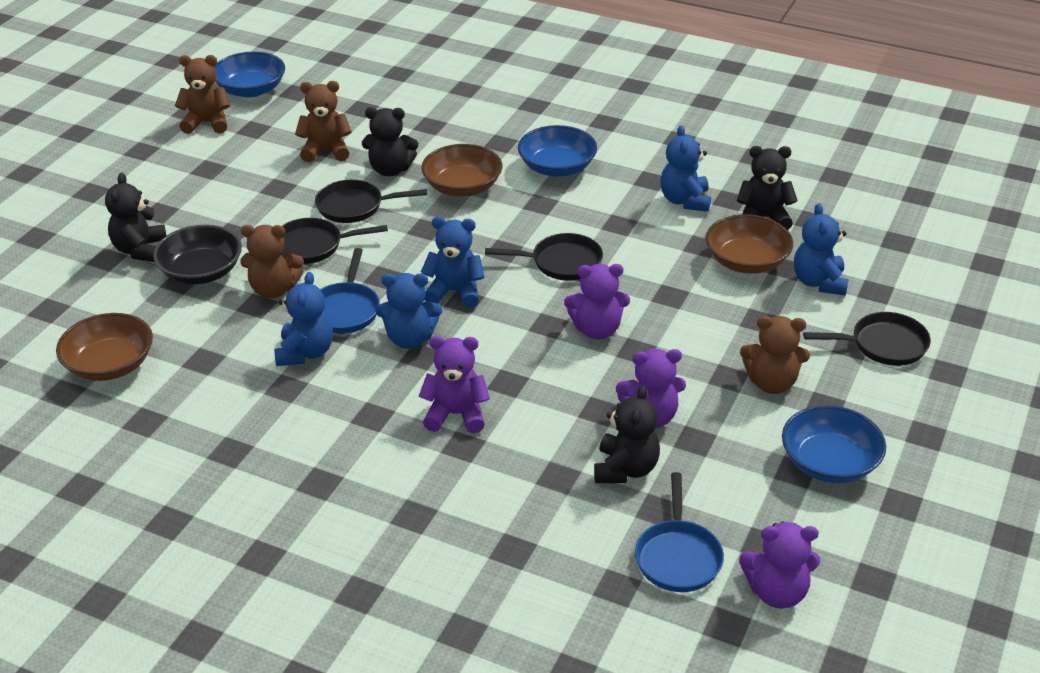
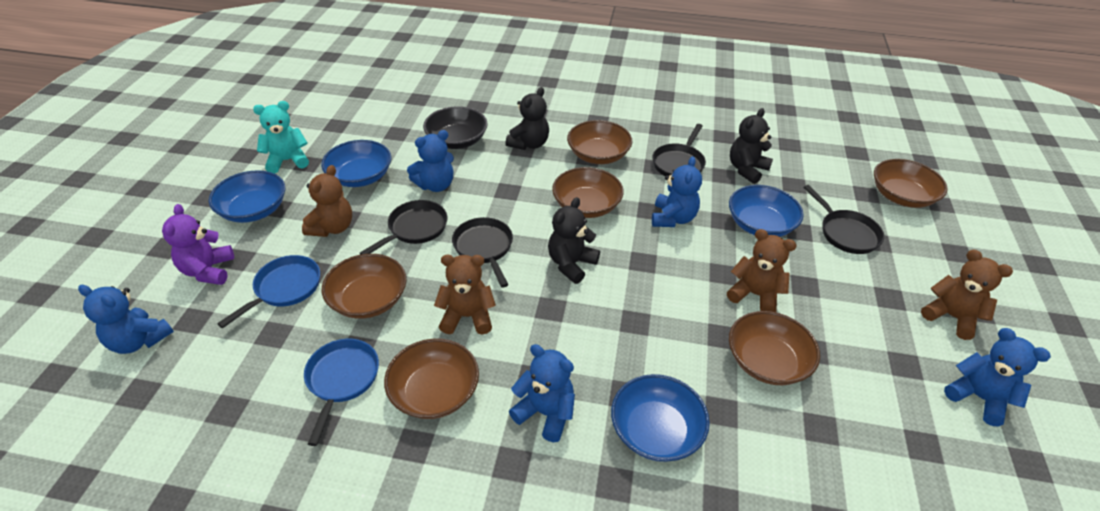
black teddy bear: [105,173,166,262] [362,107,418,176] [594,385,660,483] [737,146,798,230] = 4 -> [505,87,549,150] [548,197,600,284] [730,108,773,184] = 3
blue bowl: [214,52,285,97] [518,125,597,177] [782,405,886,483] = 3 -> [209,170,285,223] [321,140,391,187] [611,374,710,462] [729,185,804,237] = 4
brown bowl: [56,313,153,381] [421,144,503,197] [706,214,794,274] = 3 -> [322,254,407,319] [384,339,479,419] [552,167,624,218] [567,120,632,164] [729,311,820,385] [874,159,948,208] = 6
purple teddy bear: [419,336,490,433] [564,264,630,340] [616,349,686,428] [739,522,820,609] = 4 -> [162,204,234,285] = 1
turquoise teddy bear: none = 0 -> [253,101,309,174] = 1

